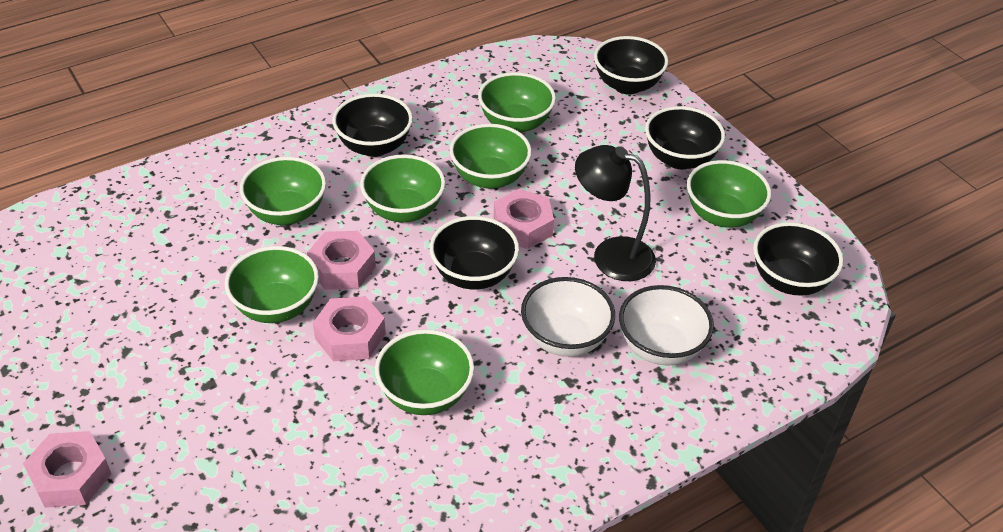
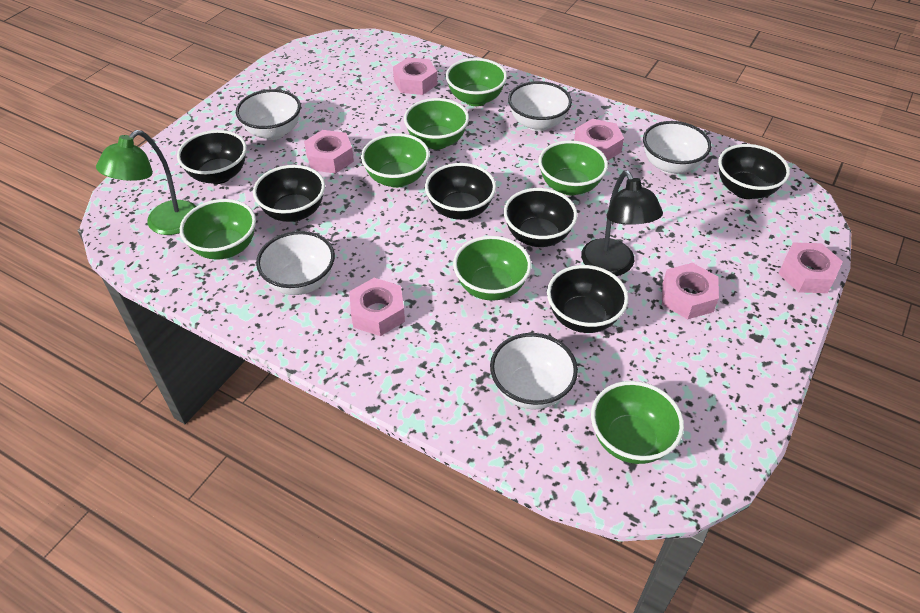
black bowl: [332,93,413,157] [430,216,519,290] [594,36,668,94] [645,106,725,169] [753,222,843,296] = 5 -> [177,130,247,184] [253,165,325,222] [425,163,496,220] [504,188,577,247] [547,265,628,333] [718,144,790,199] = 6
green lamp: none = 0 -> [96,130,196,235] = 1
pink nut: [23,431,111,508] [307,231,376,290] [313,296,386,361] [493,189,554,249] = 4 -> [304,130,354,174] [349,278,405,336] [393,57,437,95] [574,119,624,161] [662,263,719,319] [778,243,843,293] = 6
white bowl: [521,277,615,357] [619,285,714,366] = 2 -> [236,89,301,140] [256,231,335,295] [490,333,578,410] [508,81,572,131] [643,121,711,174] = 5

